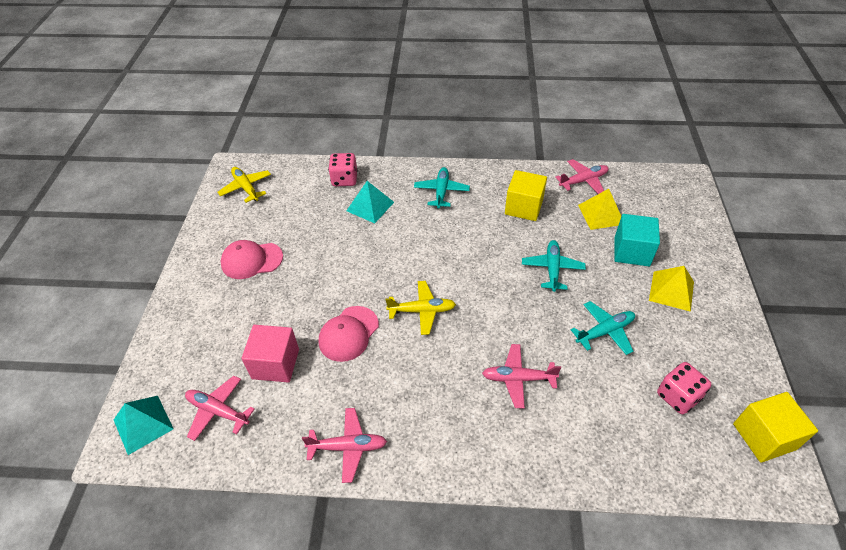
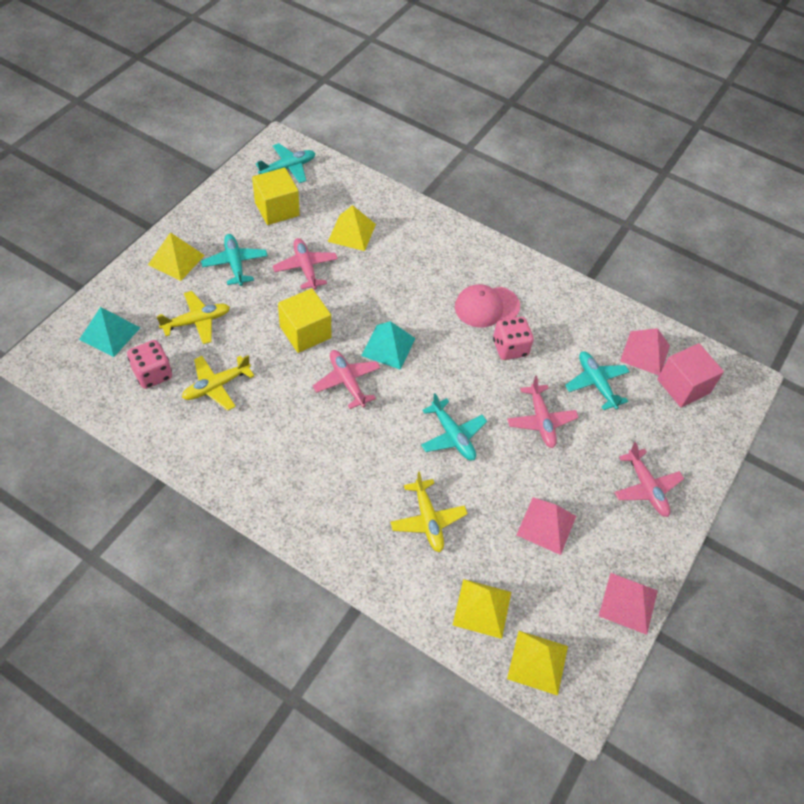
pink cap: [221,240,283,279] [319,306,379,362] = 2 -> [455,284,520,328] = 1
pink pyramid: none = 0 -> [517,497,576,555] [599,573,658,635] [620,328,670,375] = 3
turquoise cube: [614,214,660,266] = 1 -> none = 0
turquoise plane: [414,167,470,209] [522,240,586,292] [571,301,635,355] = 3 -> [201,234,268,286] [256,143,315,183] [421,393,487,460] [565,351,630,410] = 4
yellow plane: [218,167,271,203] [385,281,456,335] = 2 -> [157,291,230,344] [182,355,254,411] [390,472,468,552] = 3
yellow pyramid: [578,189,621,230] [649,266,694,312] = 2 -> [148,232,205,281] [328,205,376,251] [453,579,511,639] [507,631,568,696] = 4

